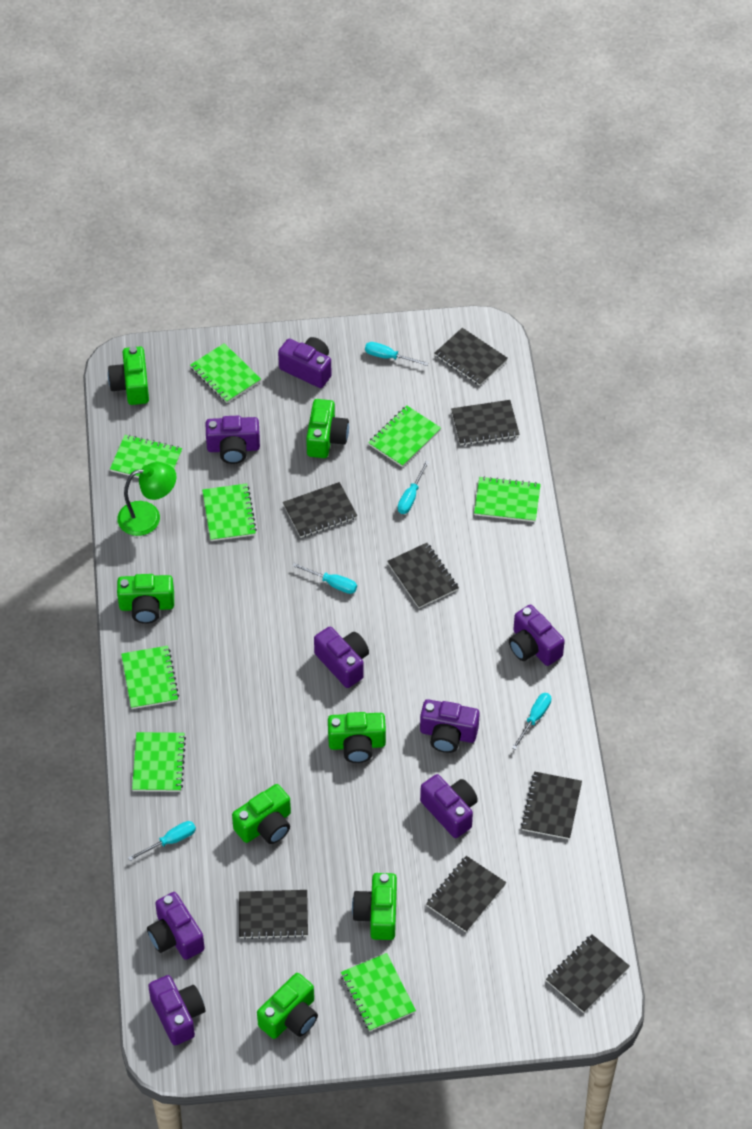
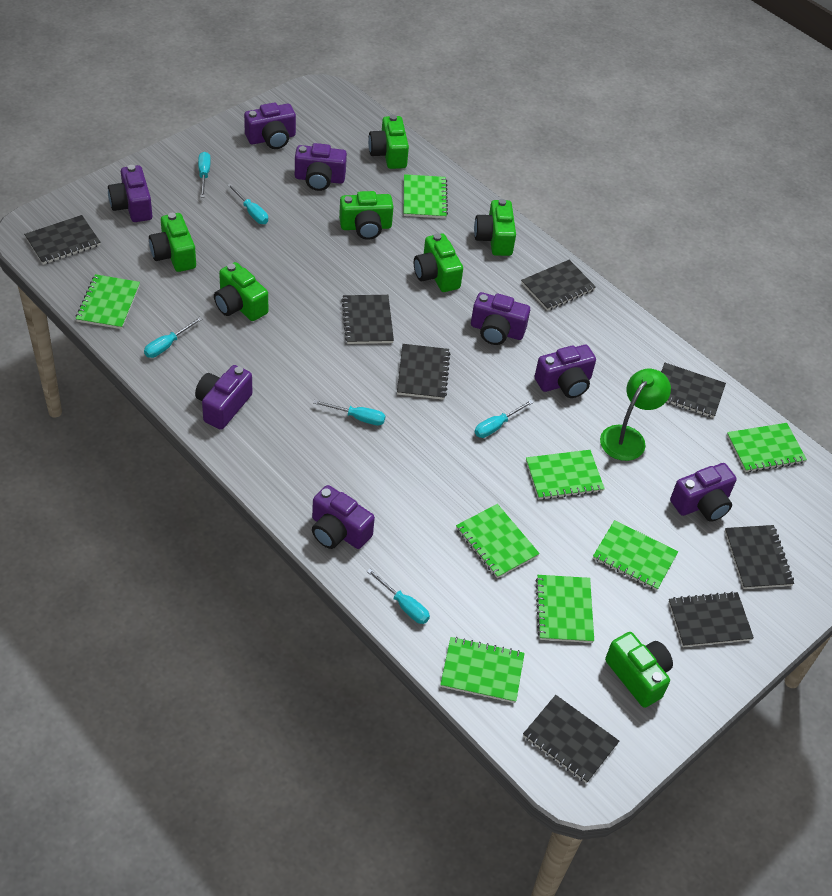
turquoise screwdriver: [128,821,196,861] [292,563,357,594] [365,342,428,366] [398,461,429,514] [512,693,551,750] = 5 -> [144,317,203,358] [198,152,211,197] [227,184,268,224] [313,400,385,425] [366,569,430,624] [475,400,534,438] = 6

